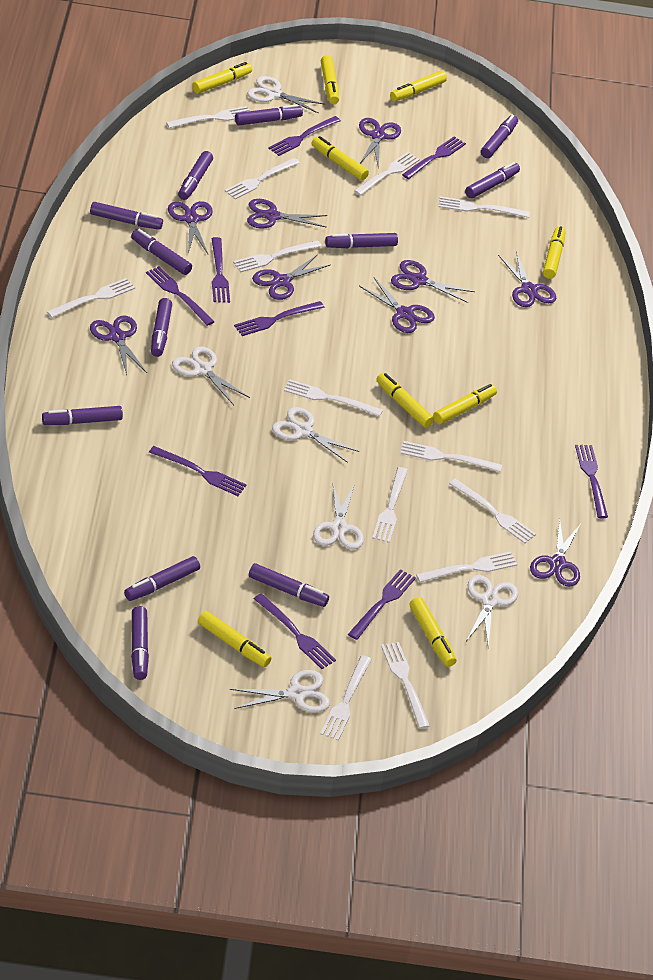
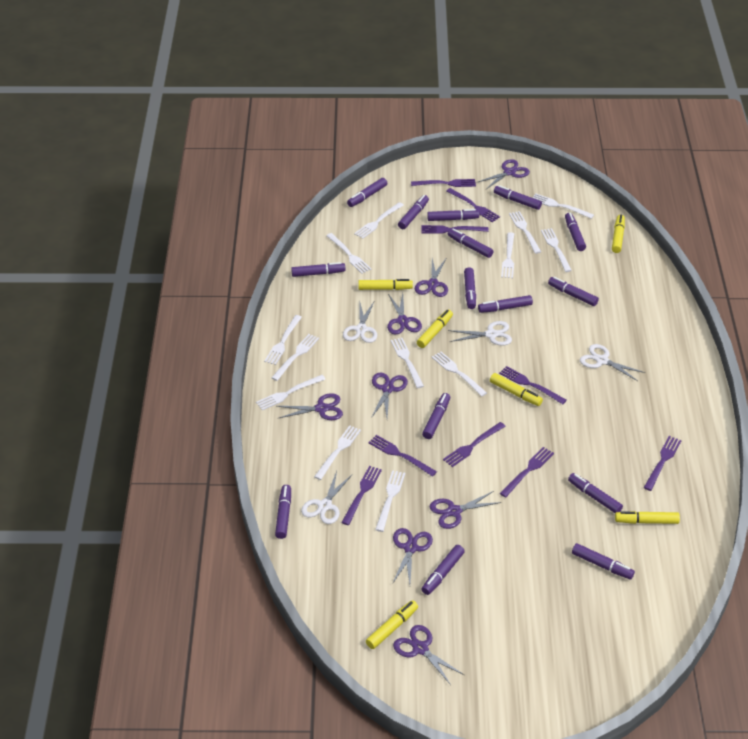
purple marker: [42,406,123,425] [90,202,163,230] [124,556,200,601] [131,229,192,275] [131,606,149,680] [151,298,172,357] [178,151,213,200] [235,104,303,125] [249,563,329,607] [325,233,398,248] [465,162,520,198] [481,115,518,158] = 12 -> [275,485,291,539] [291,262,346,277] [347,178,387,207] [398,195,429,229] [422,393,450,439] [422,545,465,595] [427,209,479,221] [448,228,494,258] [464,267,476,309] [478,295,533,313] [494,185,542,210] [548,277,599,306] [565,213,586,251] [568,473,623,513] [572,543,635,580] = 15
purple scissors: [90,316,147,375] [168,201,213,254] [247,199,328,229] [252,254,330,300] [359,118,401,169] [359,278,435,333] [391,260,475,303] [498,251,556,307] [530,519,581,587] = 9 -> [276,393,343,420] [371,372,408,418] [387,293,422,334] [392,528,433,584] [393,625,464,685] [415,258,448,297] [430,491,501,529] [478,159,530,189] = 8
white scissors: [172,347,250,405] [230,670,330,713] [247,76,326,114] [272,407,360,463] [313,484,364,550] [466,575,518,648] = 6 -> [301,471,352,524] [343,302,377,343] [448,321,512,346] [580,344,645,381] = 4
yellow marker: [192,62,252,94] [198,611,271,667] [312,136,369,181] [321,55,339,104] [376,373,434,428] [390,71,447,101] [410,597,456,667] [433,384,497,424] [543,226,565,279] = 9 -> [358,279,413,290] [366,600,418,649] [417,309,453,348] [490,373,543,406] [612,215,625,253] [615,511,680,524] = 6

